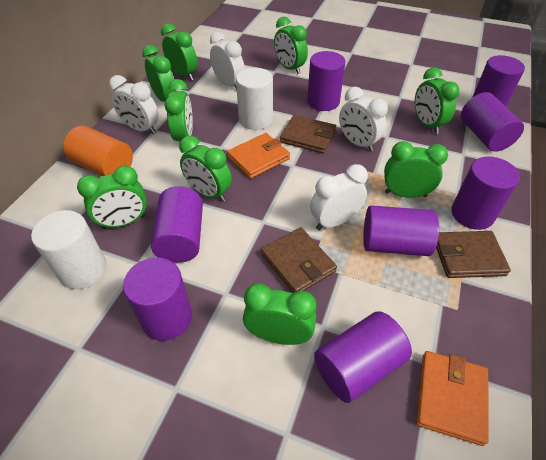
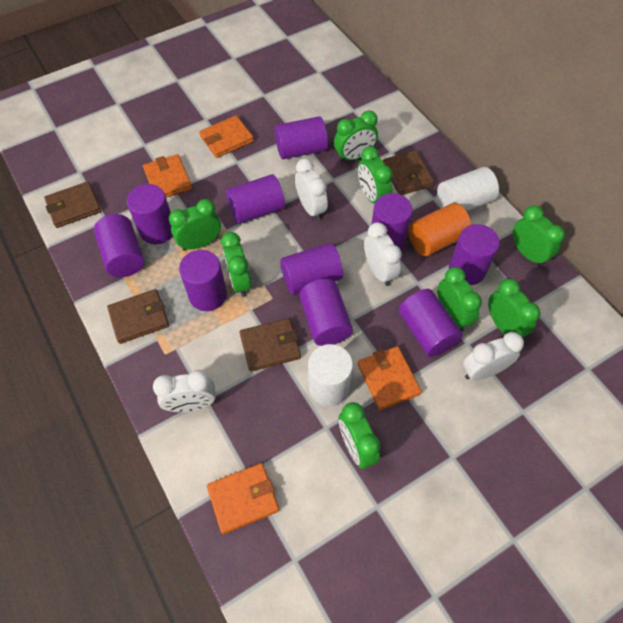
brown wallet: [261,227,337,293] [280,115,336,154] [436,231,511,278] = 3 -> [44,181,101,228] [107,289,169,344] [239,318,301,372] [383,150,434,195] = 4
green clock: [77,166,147,229] [142,45,177,102] [161,23,197,81] [164,79,193,141] [179,136,232,202] [243,283,316,345] [274,17,308,74] [384,141,448,198] [415,68,460,134] = 9 -> [169,199,221,251] [221,232,251,297] [334,111,378,162] [339,402,381,469] [358,146,393,204] [437,267,482,331] [488,279,540,338] [513,205,565,267] = 8
orange wallet: [227,133,290,179] [416,351,489,446] = 2 -> [143,154,192,198] [199,115,254,158] [207,463,279,534] [358,346,422,410] = 4
purple cylinder: [123,257,192,341] [151,186,203,263] [307,51,345,111] [314,311,412,403] [363,205,439,256] [451,157,520,230] [461,92,524,152] [472,55,525,107] = 8 -> [94,214,144,277] [127,184,173,244] [179,250,227,311] [226,174,285,224] [274,116,328,159] [280,243,343,295] [299,279,353,346] [371,193,413,250] [399,289,463,357] [449,224,500,285] = 10

